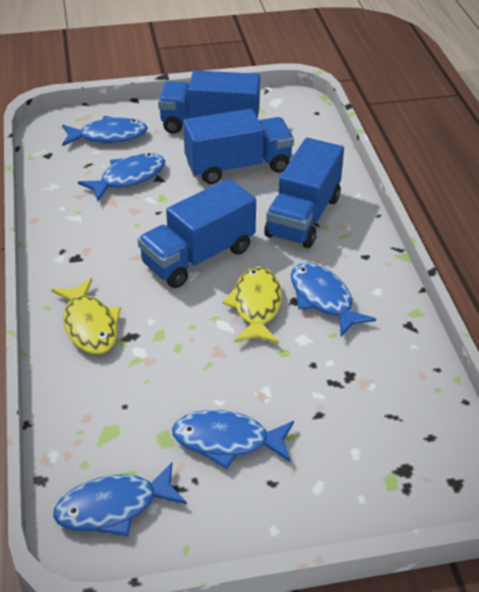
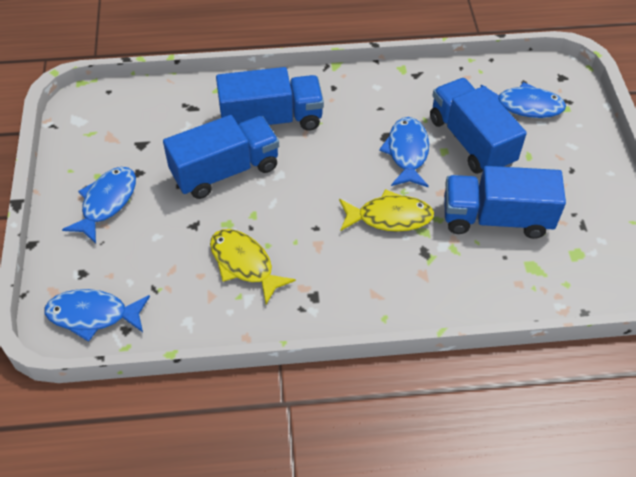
blue fish: [53,462,187,536] [62,116,148,146] [78,153,165,201] [172,410,294,469] [291,263,376,337] = 5 -> [44,289,150,342] [62,167,136,244] [379,117,429,187] [481,82,566,118] = 4

